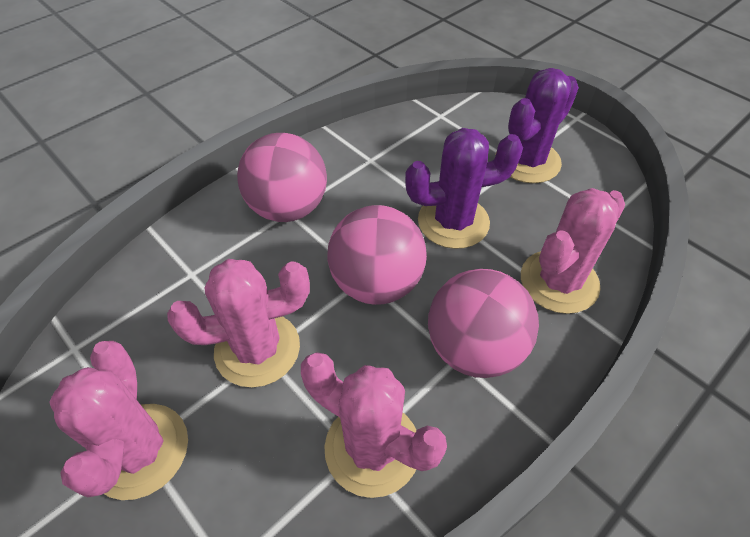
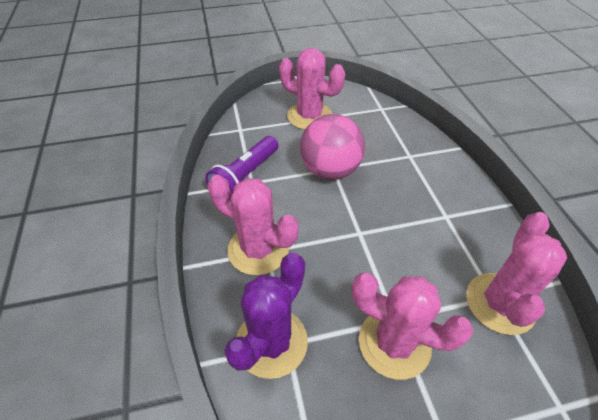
pink ball: [237,133,327,222] [328,205,427,305] [428,269,539,378] = 3 -> [300,114,365,180] = 1
purple cactus: [405,128,523,249] [496,68,579,183] = 2 -> [224,253,308,379] = 1
purple flashlight: none = 0 -> [205,136,279,194] = 1

